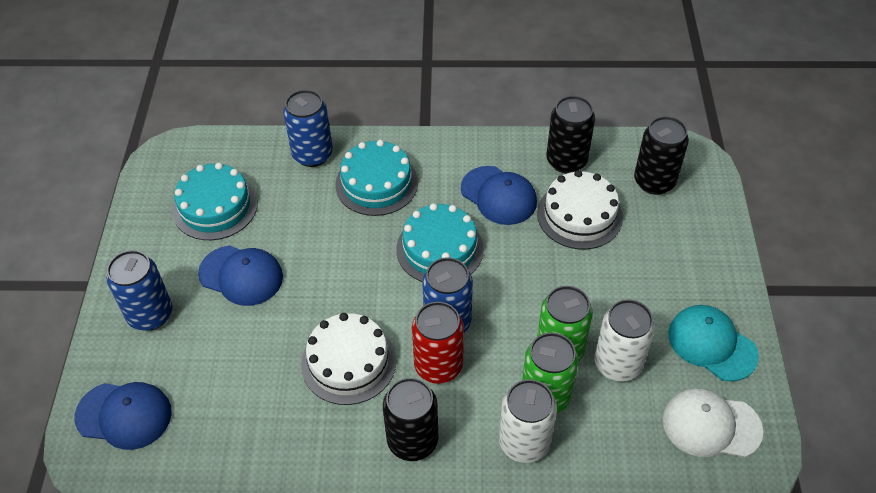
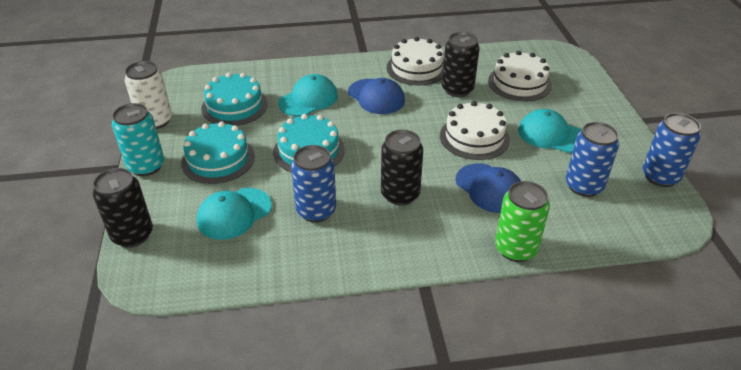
blue cap: [75,382,172,450] [198,246,283,306] [461,166,537,225] = 3 -> [348,78,405,114] [455,163,521,213] = 2
green can: [522,332,579,413] [537,286,593,362] = 2 -> [495,181,550,262] = 1
red can: [412,302,464,384] = 1 -> none = 0
turquoise can: none = 0 -> [112,103,164,176] = 1
turquoise cap: [668,305,759,382] = 1 -> [197,188,272,240] [278,74,338,116] [518,109,581,153] = 3
white cake: [301,313,396,405] [537,170,623,249] = 2 -> [387,37,444,85] [440,101,510,160] [488,51,552,101] = 3
white can: [499,379,557,463] [594,299,655,382] = 2 -> [124,61,172,129] = 1
white cap: [663,388,763,458] = 1 -> none = 0

